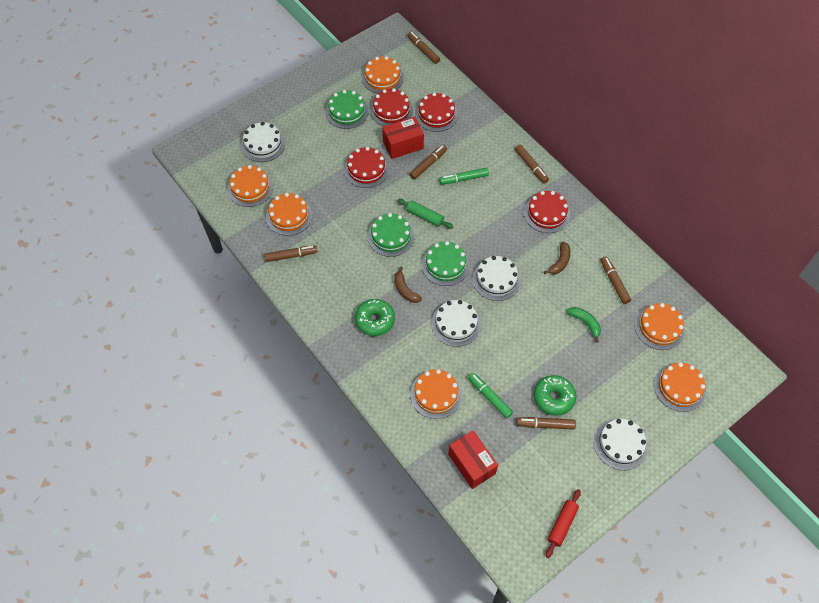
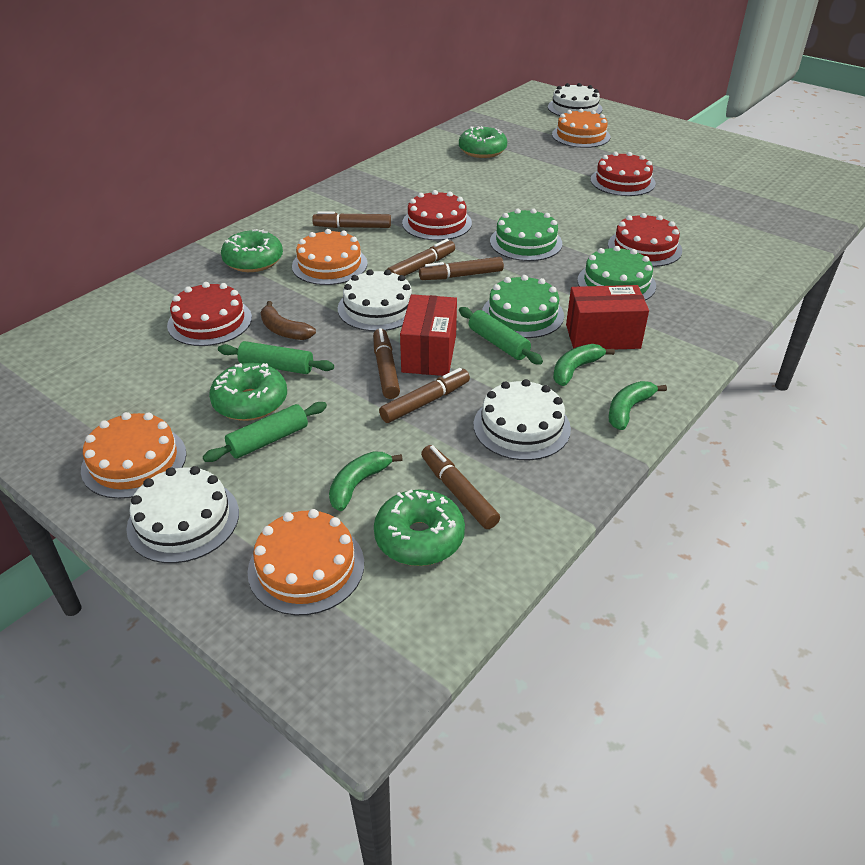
brown banana: [394,266,422,303] [544,242,571,274] = 2 -> [260,301,316,340] = 1
green banana: [567,307,601,343] = 1 -> [329,451,403,511] [553,344,615,386] [609,381,667,430] = 3
green donut: [355,299,395,336] [534,375,576,416] = 2 -> [209,363,287,421] [221,229,283,272] [374,489,465,566] [459,126,507,158] = 4
green marker: [439,167,489,185] [468,373,513,419] = 2 -> none = 0
green rolling pin: [397,199,454,229] = 1 -> [203,402,327,462] [218,341,334,374] [459,307,543,365] = 3
orange cake: [228,165,273,207] [266,193,312,236] [362,56,404,93] [410,369,462,419] [635,303,685,350] [654,362,706,412] = 6 -> [81,412,186,499] [248,509,364,615] [292,229,368,285] [552,109,611,148] = 4
red rolling pin: [546,489,581,558] = 1 -> none = 0

